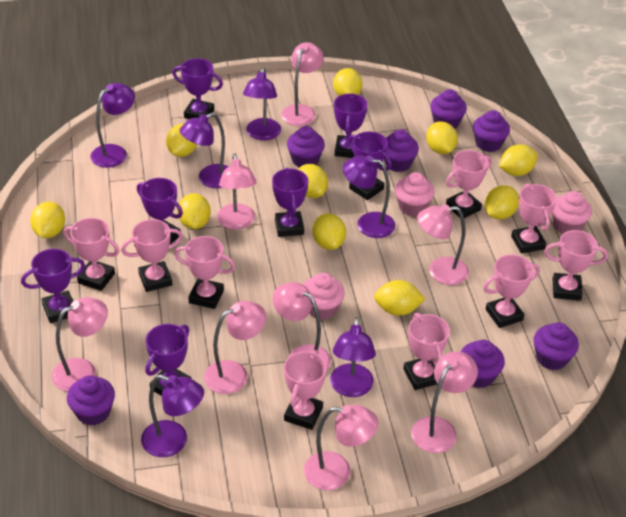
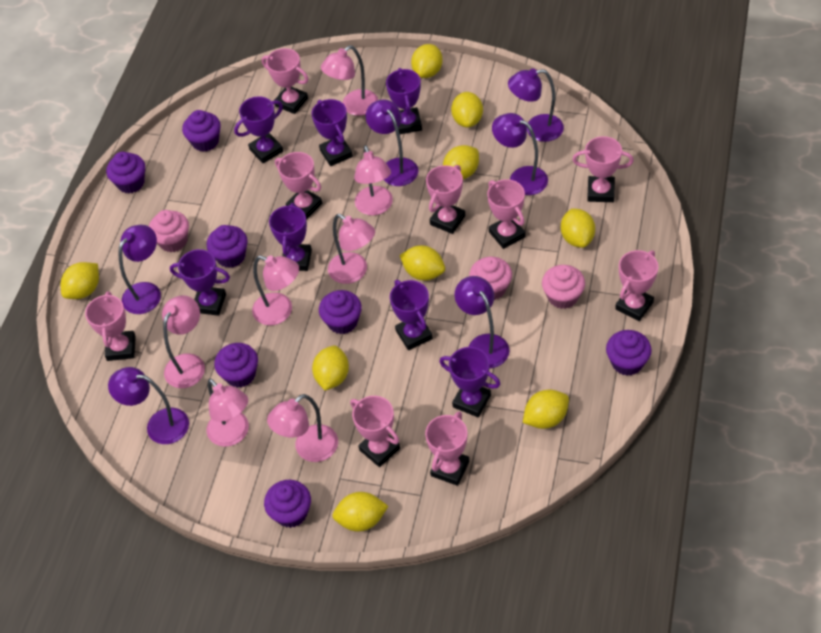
pink lamp: [52,297,108,392] [204,301,266,394] [217,153,256,230] [272,282,331,371] [281,42,324,126] [304,405,378,490] [411,351,478,453] [417,204,469,285] = 8 -> [162,295,205,388] [207,379,249,447] [252,255,299,325] [267,394,338,462] [321,45,378,116] [328,214,375,284] [354,145,393,216] = 7
yellow lemon: [30,202,65,238] [166,124,197,157] [177,193,211,229] [298,164,328,198] [312,213,346,250] [333,68,362,96] [374,280,425,316] [426,121,458,154] [485,185,519,219] [499,144,538,176] = 10 -> [61,262,99,299] [312,345,349,391] [332,492,388,532] [400,245,445,281] [411,44,443,78] [443,145,479,179] [451,92,483,127] [523,390,569,429] [561,208,595,248] = 9

